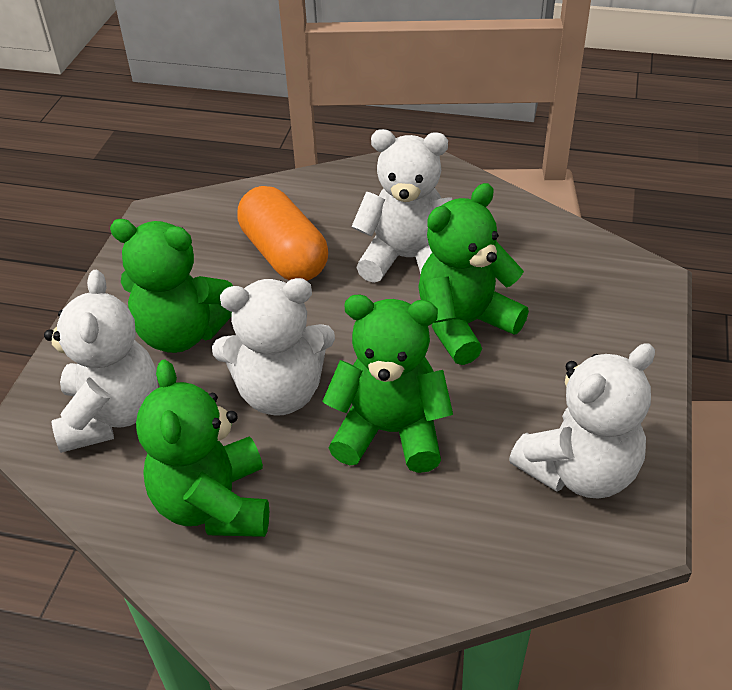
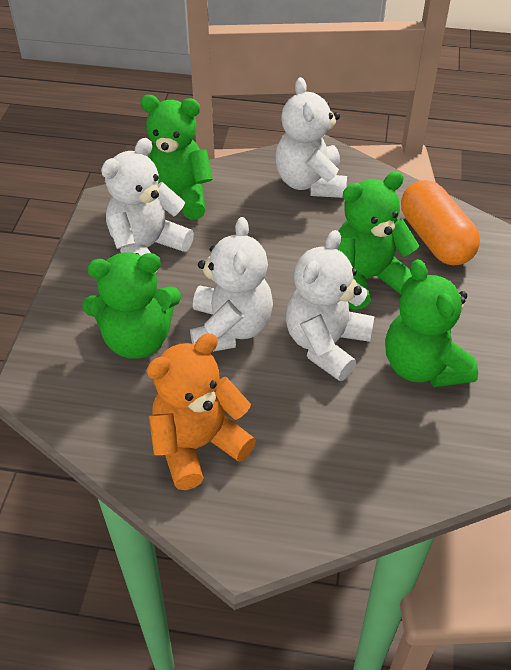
orange teddy bear: none = 0 -> [146,333,256,490] = 1

